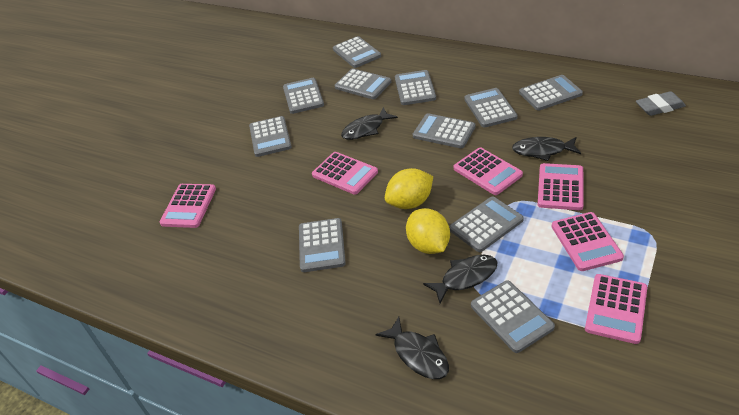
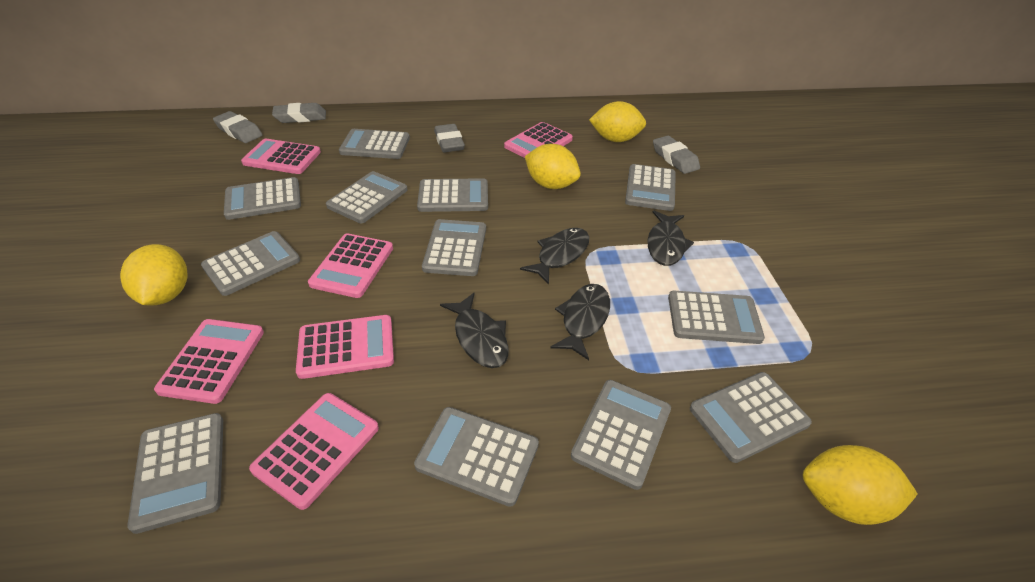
grey calculator: [249,116,292,157] [283,78,324,114] [299,218,346,272] [333,36,381,68] [334,69,391,99] [395,70,436,105] [413,113,475,148] [449,196,524,252] [464,88,517,128] [471,281,555,353] [519,75,583,111] = 11 -> [127,413,223,534] [201,231,300,296] [224,177,301,220] [326,171,408,223] [339,129,410,159] [414,407,539,507] [417,178,488,212] [422,219,486,276] [571,380,671,490] [625,164,676,211] [668,291,765,344] [690,372,812,463] = 12
grey eraser: [636,91,686,116] = 1 -> [213,111,263,143] [272,103,326,123] [434,124,465,152] [653,136,700,174] = 4
yellow lemon: [385,168,433,209] [406,208,450,254] = 2 -> [120,244,188,306] [525,144,581,189] [589,101,646,142] [803,445,918,525] = 4

